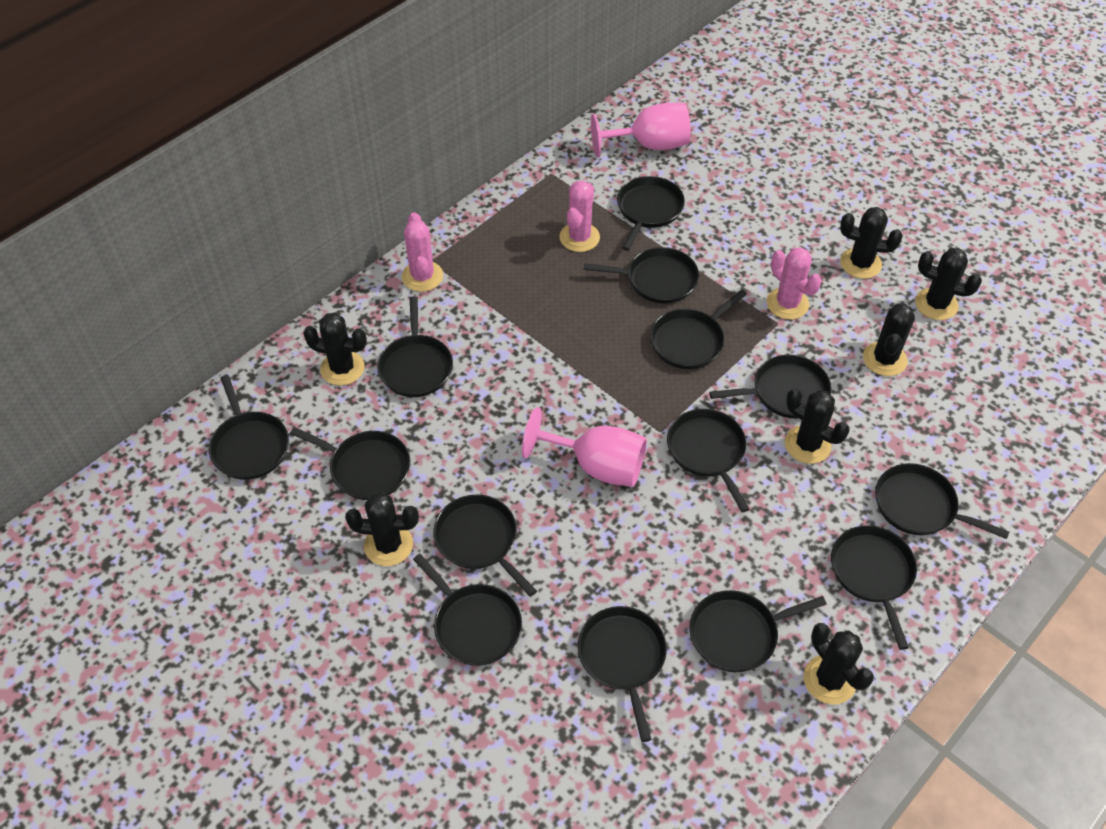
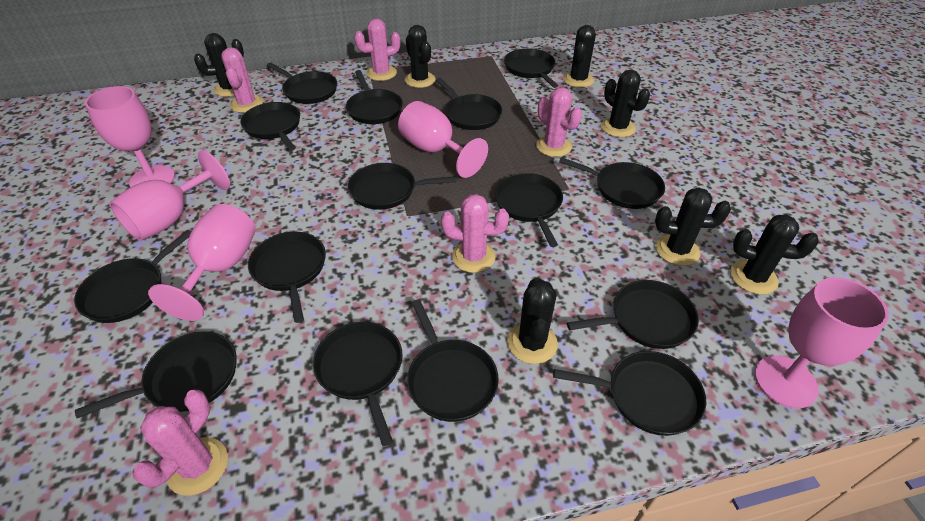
black pan: [209,375,289,480] [290,427,410,500] [377,296,453,397] [413,554,522,666] [433,494,537,597] [578,606,667,742] [584,247,699,304] [617,176,685,251] [650,289,747,369] [667,409,749,512] [689,590,827,672] [709,355,832,419] [831,525,917,650] [875,463,1009,539] = 14 -> [74,230,191,323] [75,331,237,418] [240,102,300,151] [248,232,326,323] [267,62,337,104] [313,322,403,446] [346,70,403,124] [348,163,456,210] [407,299,499,422] [436,78,502,130] [495,173,563,247] [504,48,558,88] [553,351,706,436] [559,157,665,209] [567,280,699,349] = 15
pink cactus: [402,212,443,292] [559,181,600,252] [767,247,822,320] = 3 -> [132,390,228,496] [221,47,264,113] [354,19,400,81] [441,194,509,273] [536,87,582,157] = 5
pink goblet: [522,407,647,487] [591,103,691,158] = 2 -> [85,86,175,187] [110,150,230,241] [148,204,256,321] [398,101,488,178] [755,277,889,409] = 5

